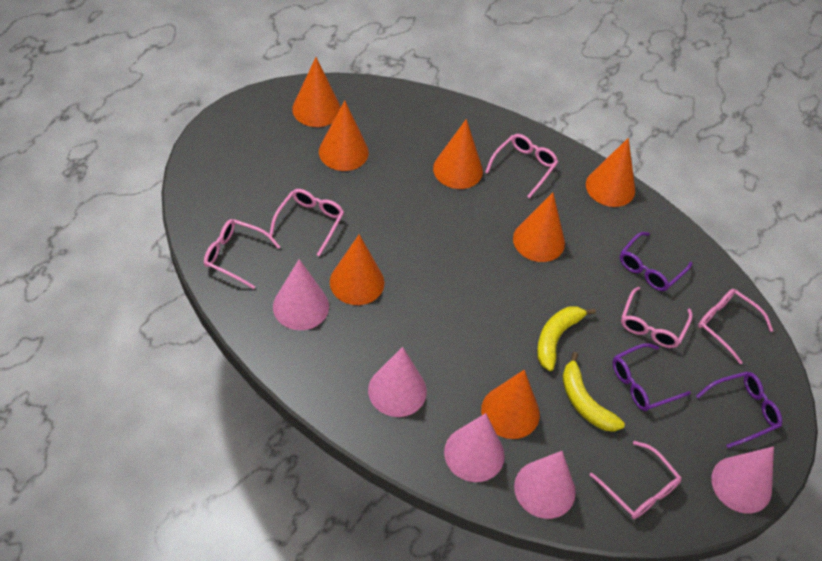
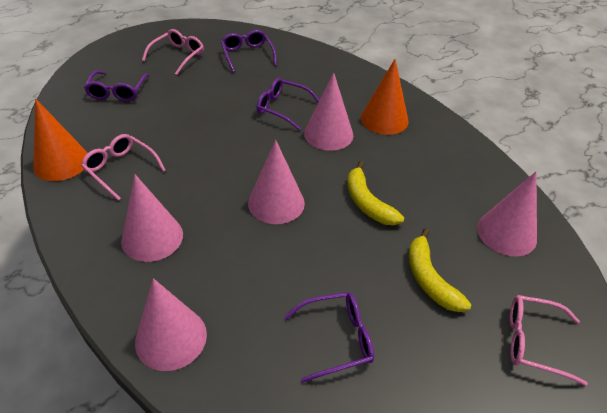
orange cone: [292,57,341,127] [319,100,369,171] [330,234,384,305] [433,119,483,189] [481,370,540,439] [513,192,565,262] [586,138,635,207] = 7 -> [33,99,87,181] [361,59,408,135] = 2
pink glasses: [204,219,280,289] [269,189,344,256] [485,134,558,198] [590,441,681,519] [621,286,693,348] [698,289,773,364] = 6 -> [81,134,166,201] [142,29,204,75] [510,295,588,386] = 3
purple glasses: [613,343,691,411] [620,232,693,291] [696,371,782,448] = 3 -> [84,71,149,102] [221,30,277,73] [257,78,320,130] [284,292,374,383] = 4

